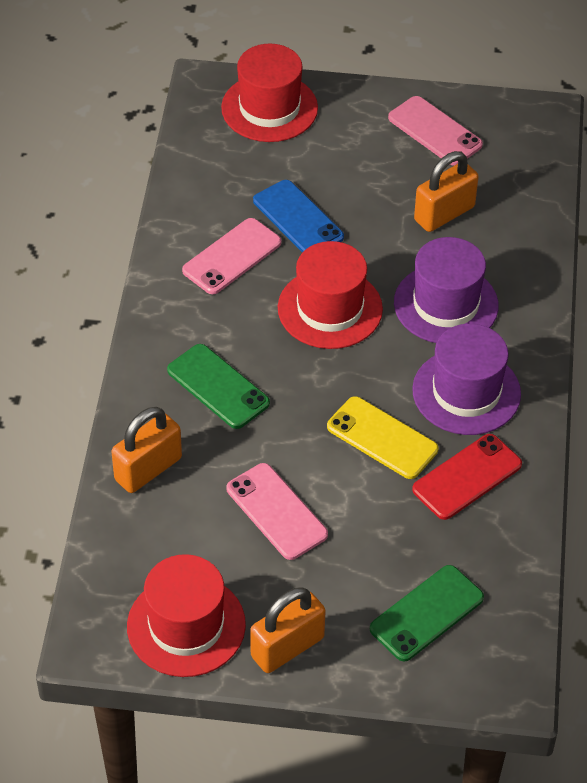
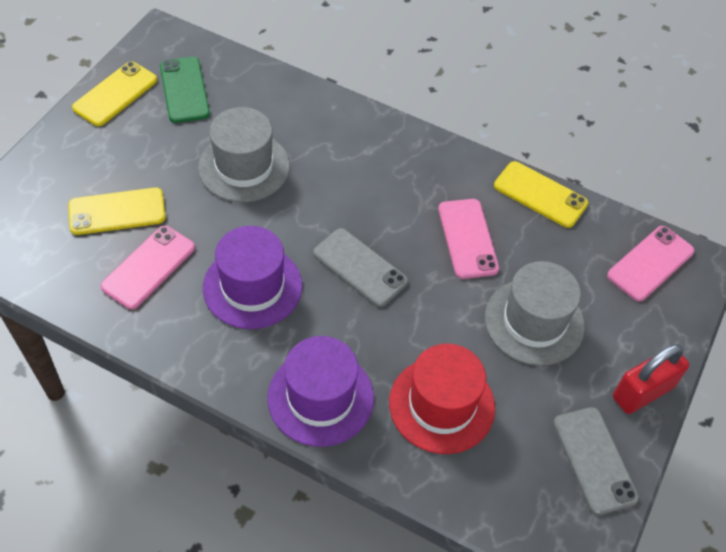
blue phone: [253,180,344,253] = 1 -> none = 0
green phone: [167,344,270,429] [370,565,484,661] = 2 -> [160,57,210,123] = 1
grey hat: none = 0 -> [198,107,290,202] [485,261,585,366] = 2
grey phone: none = 0 -> [313,228,408,307] [553,407,639,515] = 2
orange padlock: [111,407,182,493] [250,587,326,673] [414,151,479,232] = 3 -> none = 0
red hat: [127,554,246,677] [221,44,318,142] [278,241,383,349] = 3 -> [389,344,495,454] = 1
red padlock: none = 0 -> [613,344,689,414] = 1
red phone: [412,434,522,520] = 1 -> none = 0
yellow phone: [327,396,439,479] = 1 -> [68,187,166,235] [72,61,157,126] [494,161,588,228] = 3

